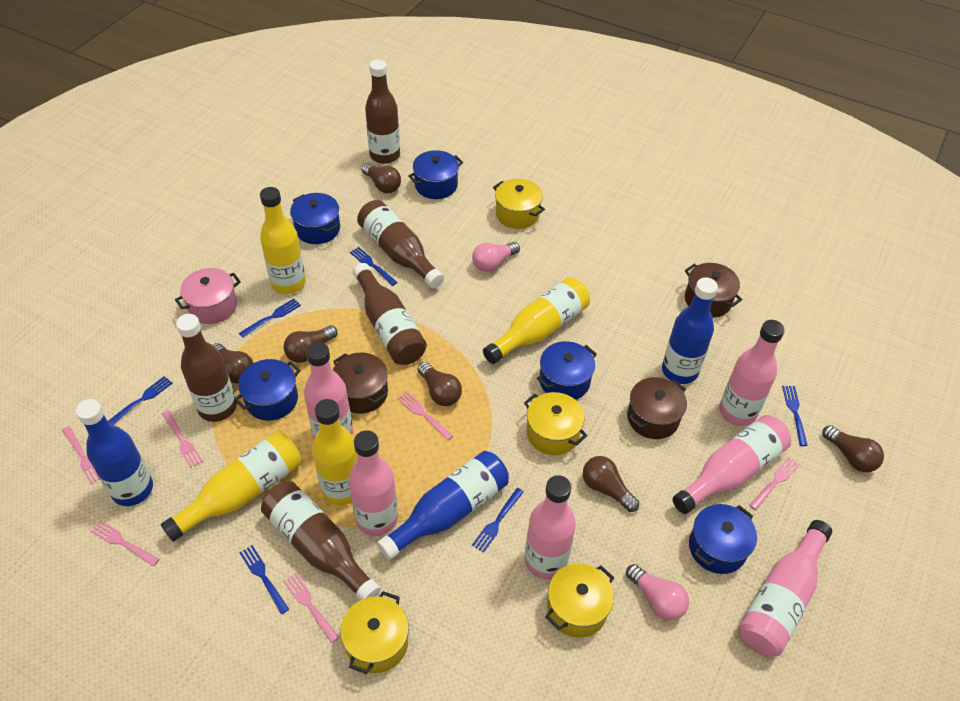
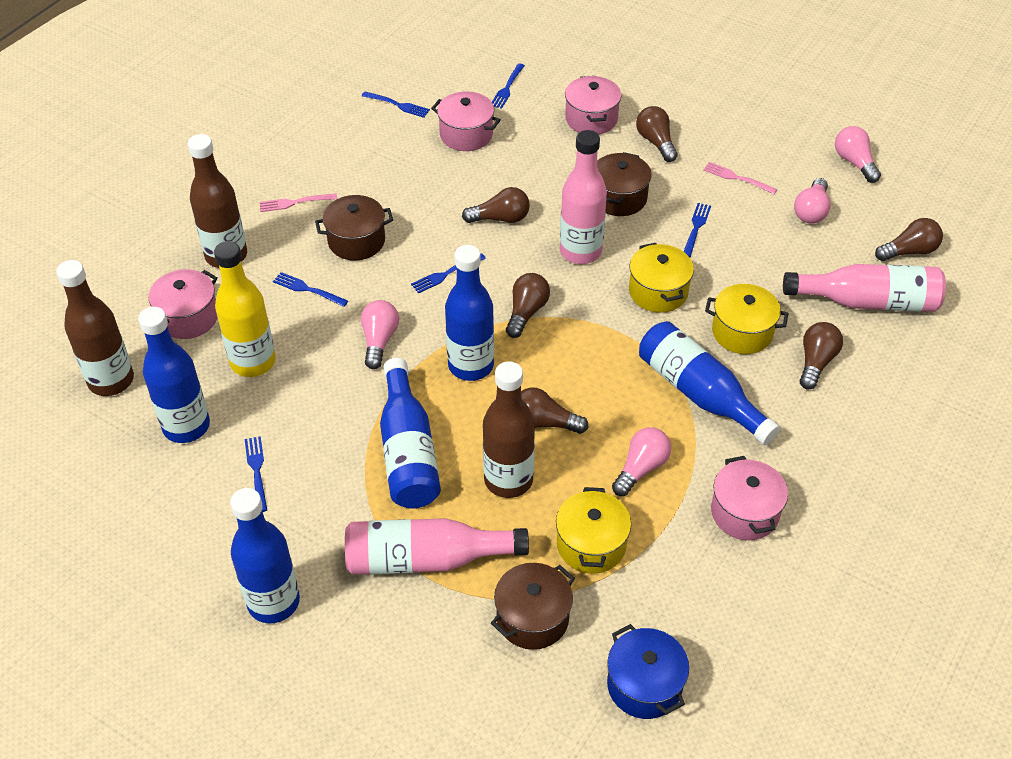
blue bottle: [76,399,153,506] [377,451,509,560] [662,277,718,384] = 3 -> [138,307,210,443] [230,488,300,623] [380,358,441,508] [445,245,494,381] [639,321,780,445] = 5
blue pot: [234,359,301,421] [290,193,340,244] [408,150,463,199] [537,341,597,400] [689,504,757,574] = 5 -> [607,624,689,719] = 1
brown bottle: [176,314,237,422] [261,481,381,600] [353,263,427,365] [357,200,444,288] [365,60,400,164] = 5 -> [56,260,134,396] [188,134,247,268] [483,361,535,498] = 3
pink bottle: [304,342,353,439] [349,430,398,536] [525,475,576,579] [672,415,791,514] [719,320,785,426] [738,520,832,657] = 6 -> [345,518,529,575] [560,130,607,264] [783,264,946,312] = 3
pink fork: [62,426,100,484] [90,520,159,566] [162,410,203,468] [283,573,339,643] [397,391,453,441] [749,457,800,510] = 6 -> [259,193,337,212] [703,162,777,194] = 2
pink light bulb: [472,242,520,272] [626,564,689,620] = 2 -> [361,300,399,369] [612,427,671,496] [794,178,831,223] [835,126,881,183] = 4
pink pot: [175,268,241,324] = 1 -> [149,269,218,339] [431,91,501,151] [565,76,621,135] [711,456,788,540] = 4
yellow bottle: [161,432,301,542] [260,187,306,294] [312,399,358,505] [483,277,590,364] = 4 -> [214,241,276,377] = 1
yellow pot: [340,591,409,674] [493,179,545,229] [524,392,587,455] [545,564,614,638] = 4 -> [556,487,631,574] [629,243,694,313] [705,284,789,354] = 3

